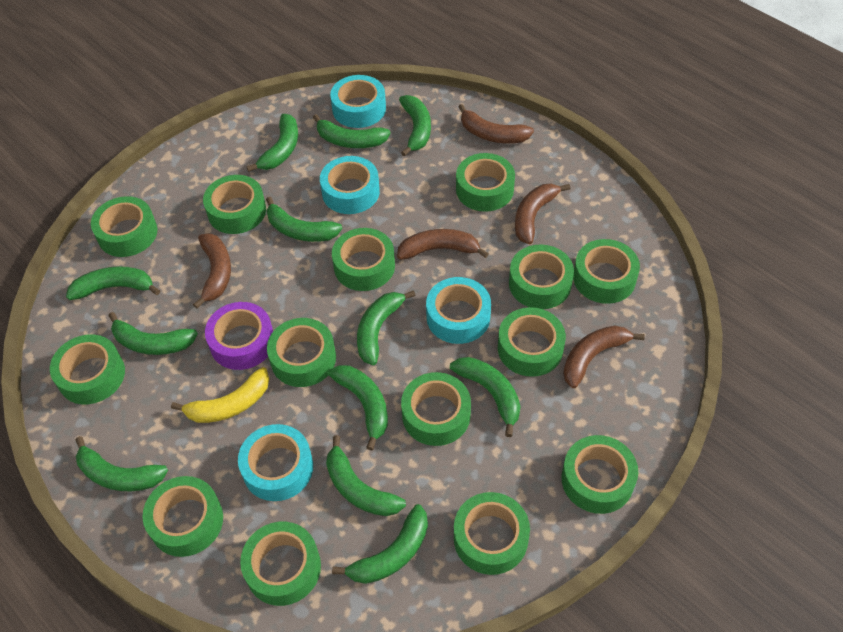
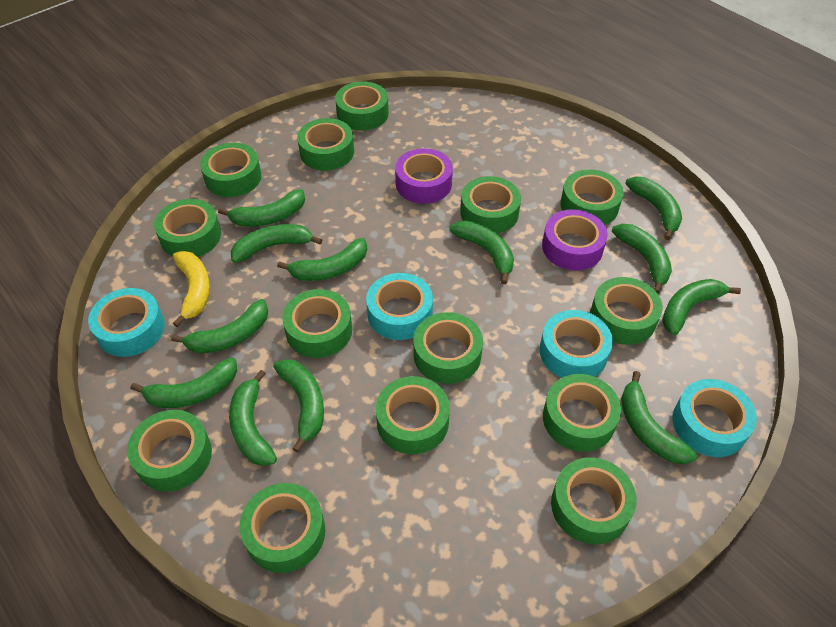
brown banana: [193,233,231,308] [397,229,489,260] [459,104,534,143] [515,184,570,244] [563,326,645,388] = 5 -> none = 0
purple tape: [205,302,273,370] = 1 -> [395,148,453,204] [542,209,608,270] = 2

